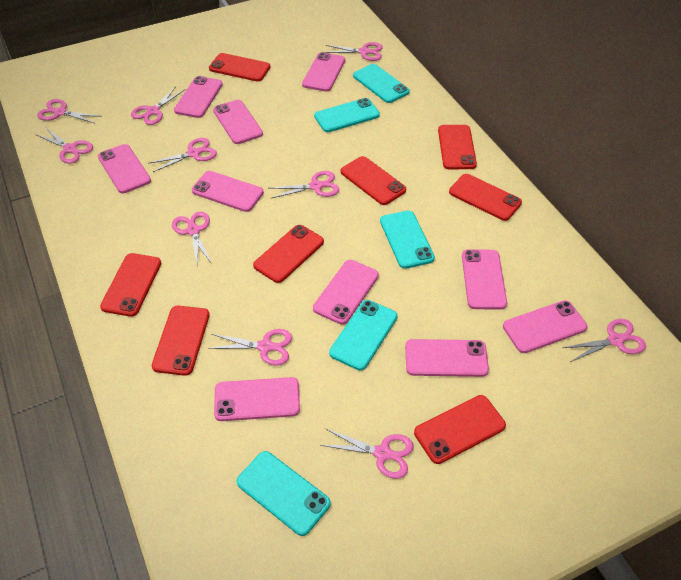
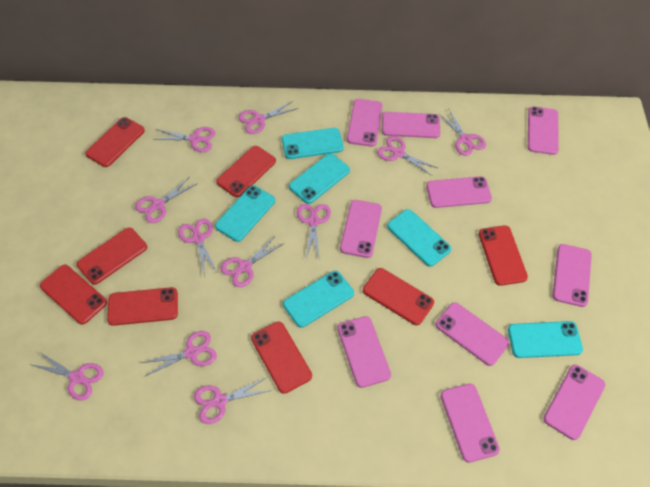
pink scissors: [35,128,93,164] [37,99,102,123] [131,86,185,125] [148,138,217,172] [172,212,212,265] [208,329,292,366] [270,171,339,198] [320,429,414,479] [325,42,383,61] [563,319,646,362] = 10 -> [30,351,103,400] [135,177,197,223] [141,331,217,377] [155,127,215,152] [178,219,217,273] [194,377,272,424] [221,235,283,287] [238,101,298,134] [297,204,331,260] [377,136,437,176] [438,110,486,156] = 11
turquoise phone: [236,451,331,536] [314,98,380,132] [329,300,397,371] [353,64,410,103] [380,211,435,269] = 5 -> [215,185,275,242] [282,128,344,159] [283,271,354,328] [289,153,350,204] [387,209,451,267] [508,321,583,358] = 6

